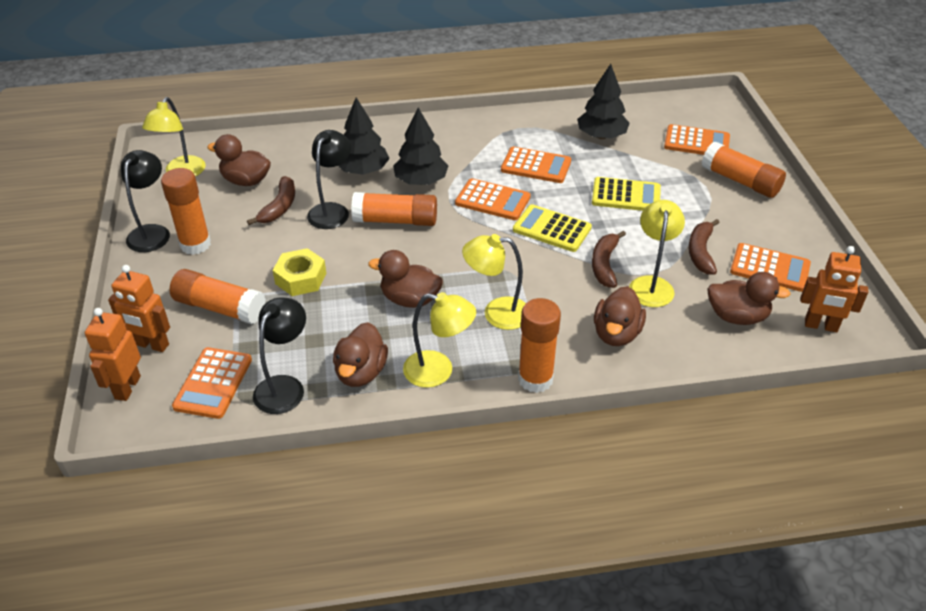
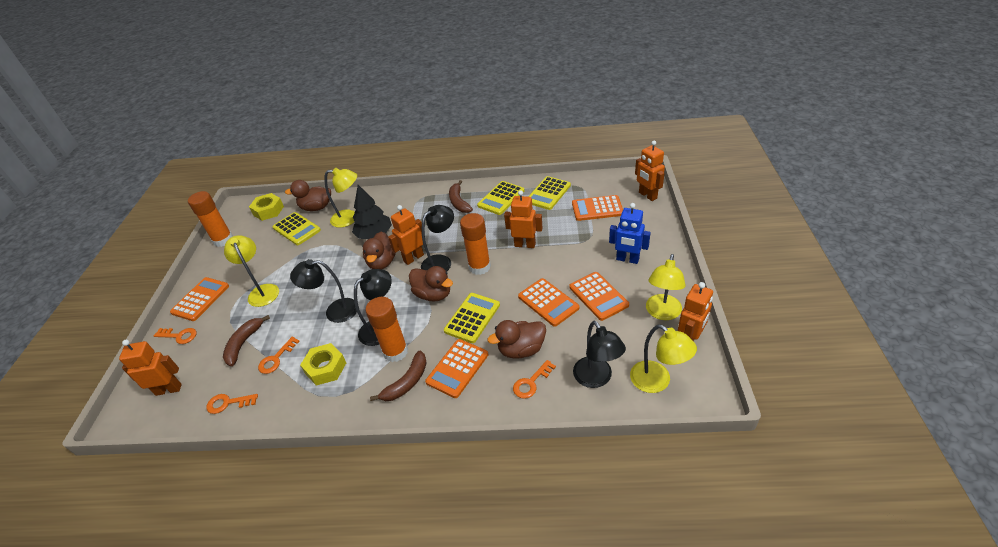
black lamp: [121,150,170,252] [253,298,306,414] [307,130,351,229] = 3 -> [290,259,357,323] [354,269,392,346] [421,205,454,272] [573,321,626,388] = 4
black tree: [338,97,390,175] [393,107,448,185] [577,64,630,139] = 3 -> [352,185,392,239] = 1
blue robot: none = 0 -> [609,203,651,264] = 1
brown duck: [207,134,271,186] [333,322,388,387] [368,250,443,308] [594,286,646,346] [707,272,791,325] = 5 -> [285,180,331,211] [363,232,396,269] [409,266,453,302] [488,320,546,359] = 4
orange glue stick: [161,168,211,255] [169,269,266,324] [351,192,437,226] [518,298,561,393] [702,142,786,198] = 5 -> [188,191,233,247] [365,297,408,362] [460,213,491,275] = 3
orange key: none = 0 -> [154,328,196,344] [206,394,258,414] [258,337,300,374] [513,360,556,399] = 4
orange robot: [85,308,141,401] [108,265,170,352] [801,246,868,332] = 3 -> [119,340,182,396] [388,205,424,265] [504,190,542,248] [635,141,665,201] [678,282,713,342] = 5
yellow calculator: [513,204,592,252] [592,177,661,211] = 2 -> [272,212,321,245] [444,293,500,343] [477,181,524,215] [528,176,571,210] = 4
yellow nut: [273,248,326,296] = 1 -> [249,193,284,221] [300,343,346,386] = 2

